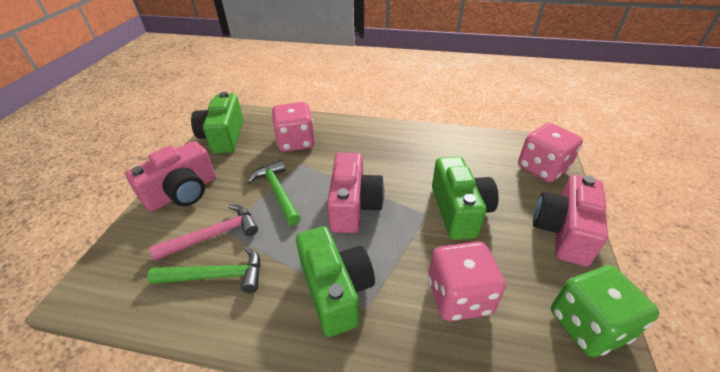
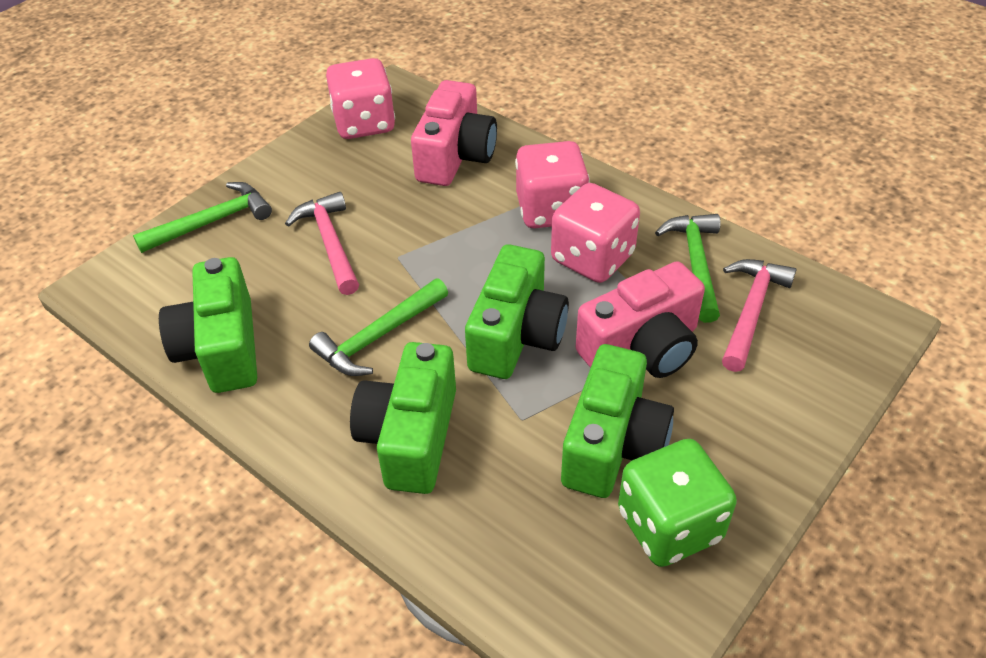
green camera: [191,92,243,154] [296,226,375,337] [432,156,499,240] = 3 -> [159,257,257,393] [350,342,456,494] [465,244,569,379] [561,344,674,498] = 4
green hammer: [147,246,260,293] [247,160,301,225] = 2 -> [133,182,272,253] [309,278,448,376] [655,214,720,323] = 3
pink camera: [125,141,216,212] [327,153,384,233] [533,175,608,267] = 3 -> [411,80,497,186] [576,261,705,378] = 2
pink hammer: [149,205,258,261] = 1 -> [285,192,359,295] [722,259,796,372] = 2

